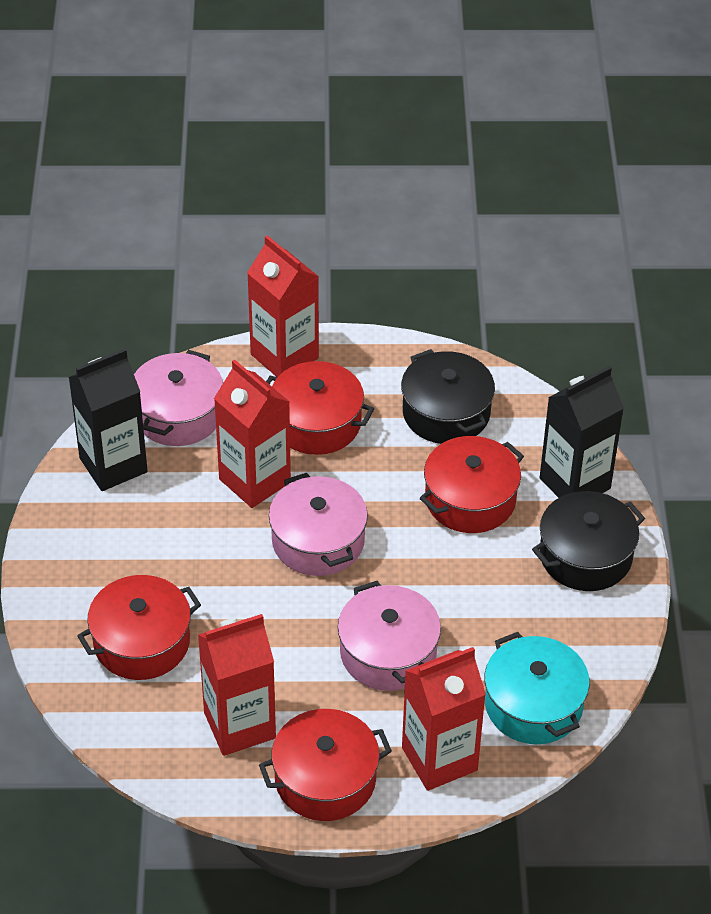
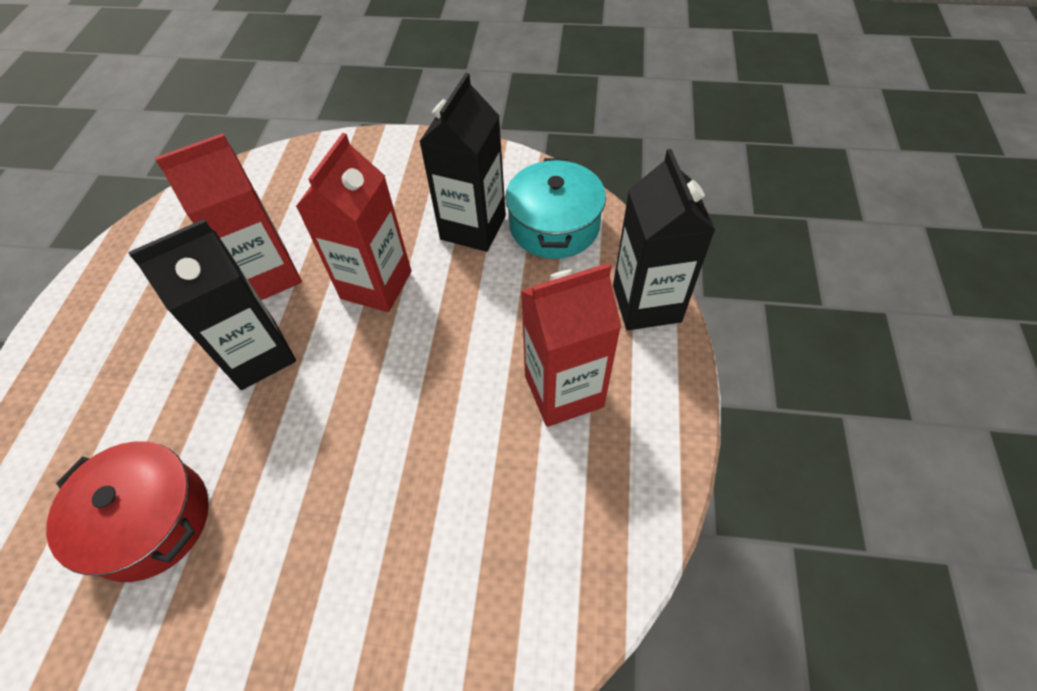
black carton: [69,349,147,491] [540,366,624,498] = 2 -> [128,219,296,390] [419,73,506,252] [613,149,715,330] = 3
black pot: [401,349,495,444] [532,491,645,591] = 2 -> none = 0
pink pot: [134,350,223,446] [269,473,368,576] [338,581,441,691] = 3 -> none = 0
red carton: [198,614,276,756] [214,360,291,508] [247,235,319,377] [402,647,486,791] = 4 -> [155,133,302,300] [296,133,411,312] [521,263,621,427] = 3
red pot: [77,575,201,680] [259,709,392,821] [266,361,374,455] [420,436,524,533] = 4 -> [46,441,209,582] = 1

